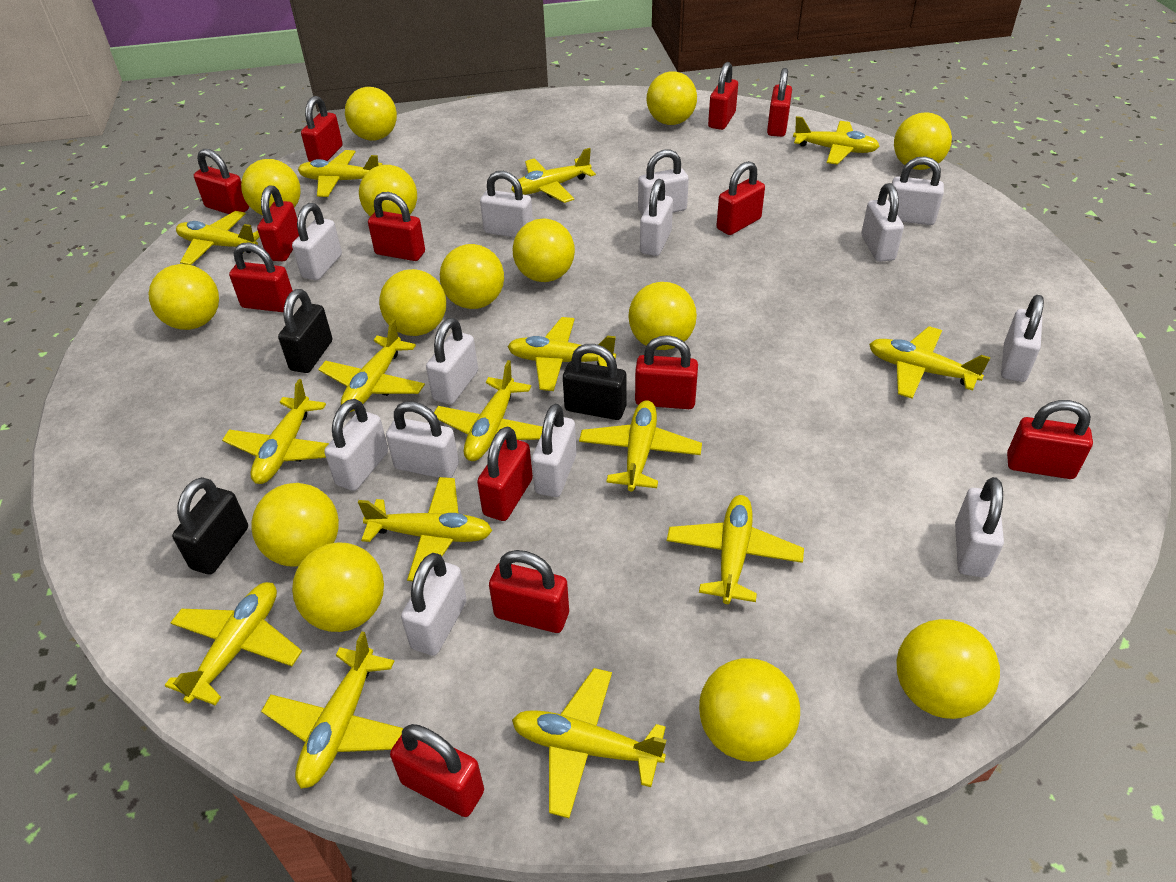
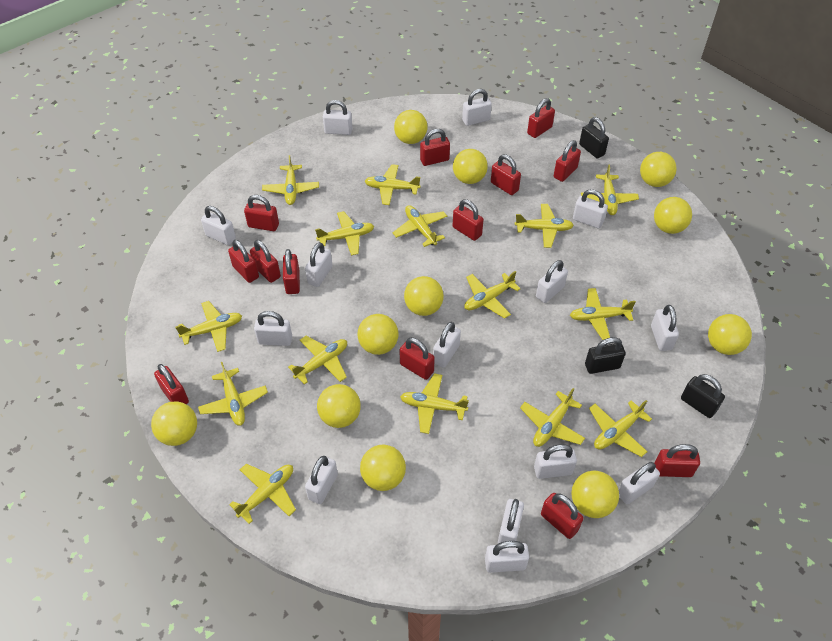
white padlock: [292,203,342,280] [324,399,388,491] [386,401,459,478] [401,553,467,656] [426,318,478,405] [480,171,533,238] [532,404,577,497] [638,149,689,215] [640,179,673,256] [861,183,904,262] [888,156,944,225] [955,477,1004,578] [1001,295,1044,382] = 13 -> [201,206,236,245] [254,311,292,346] [305,242,333,287] [305,456,338,504] [323,100,352,135] [433,322,461,368] [462,89,492,126] [485,541,529,573] [498,499,524,544] [534,444,577,479] [536,260,568,303] [573,189,608,228] [618,462,660,504] [651,305,679,351] = 14
yellow ball: [148,264,219,330] [241,159,301,215] [251,483,339,567] [292,542,384,632] [345,87,397,140] [359,165,417,217] [379,269,446,336] [440,244,504,309] [513,218,575,282] [628,282,697,350] [647,71,697,125] [699,658,800,762] [894,112,952,170] [896,619,1000,719] = 14 -> [151,401,197,446] [317,384,361,428] [357,314,398,355] [360,445,406,491] [394,110,428,144] [404,276,444,316] [453,149,488,184] [572,471,619,518] [640,152,677,187] [654,197,692,234] [708,314,752,355] = 11

